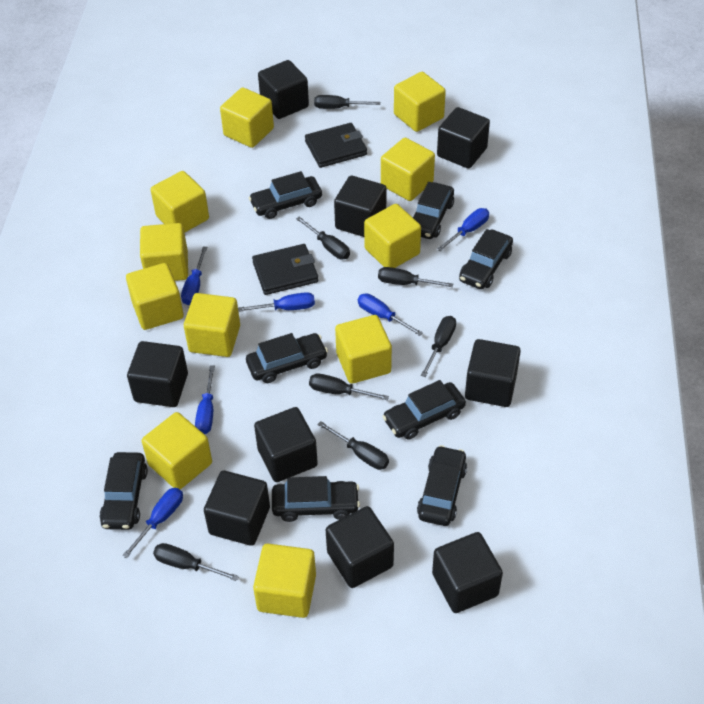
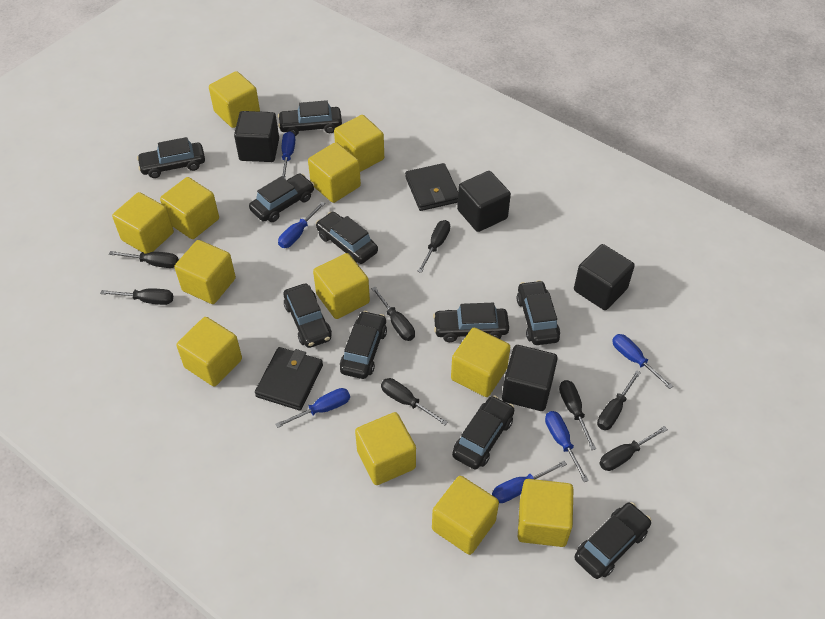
black car: [100,452,148,530] [246,333,328,383] [249,171,322,219] [272,476,360,522] [382,380,466,440] [413,182,454,239] [417,445,467,526] [459,229,513,289] = 8 -> [137,137,205,178] [249,173,314,222] [278,100,342,136] [283,284,332,348] [316,212,378,264] [340,311,387,379] [433,303,509,342] [452,395,514,470] [517,280,560,345] [574,502,652,579] = 10
black cube: [127,341,188,407] [204,471,270,546] [254,407,318,482] [258,60,309,119] [326,506,394,588] [334,176,387,237] [432,532,503,613] [437,107,490,169] [465,339,521,407] = 9 -> [234,111,279,162] [457,171,511,232] [502,345,558,411] [574,244,635,310] = 4
black screwdriver: [153,543,239,581] [296,217,350,259] [309,373,389,400] [314,95,380,109] [317,421,389,470] [378,267,453,287] [421,316,456,377] = 7 -> [100,288,173,305] [109,251,179,268] [371,287,415,341] [381,378,448,425] [417,220,450,273] [559,380,596,450] [597,370,641,430] [599,426,668,471] = 8
yellow cube: [126,263,184,330] [140,223,188,281] [142,412,212,489] [151,171,209,233] [184,293,240,357] [220,87,274,148] [253,544,316,618] [335,315,392,384] [364,204,421,268] [381,138,435,201] [394,72,446,132] = 11 -> [112,192,174,254] [160,177,219,239] [175,240,236,304] [176,317,242,386] [209,71,260,128] [308,142,361,203] [313,253,370,319] [334,115,384,172] [355,412,416,485] [432,476,499,555] [451,328,510,397] [518,479,574,547] = 12

